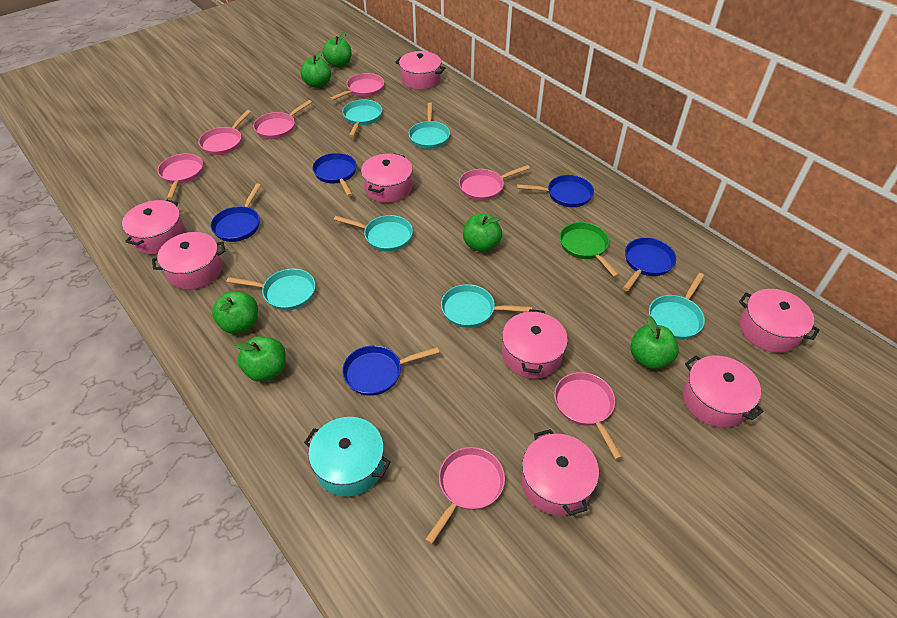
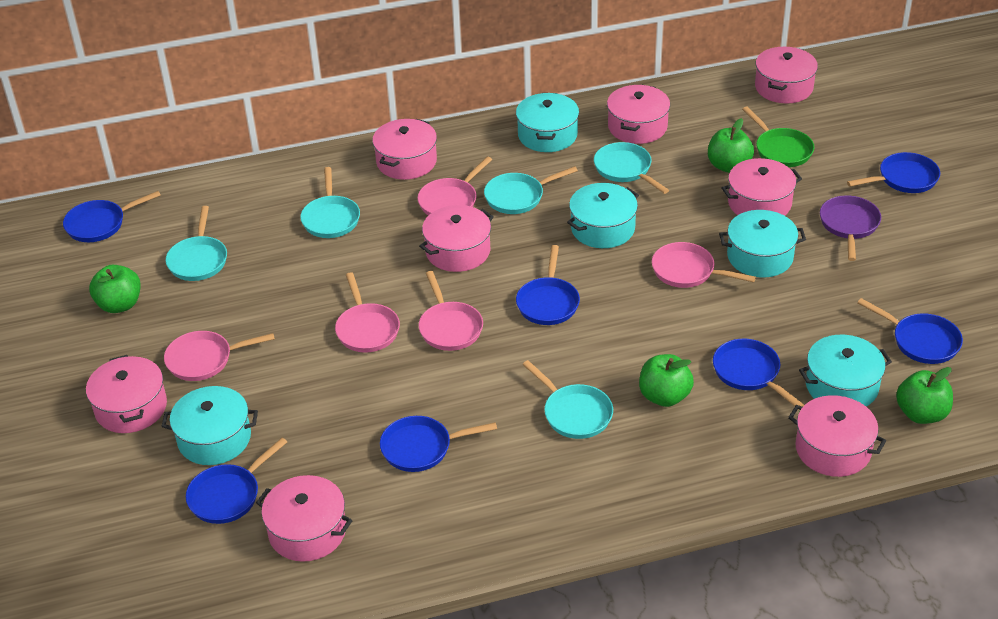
blue pan: [211,183,261,242] [312,153,357,197] [342,345,439,396] [517,175,594,207] [623,238,676,291] = 5 -> [63,191,161,242] [186,438,287,524] [380,416,497,472] [516,245,580,325] [713,339,804,407] [847,152,940,193] [857,298,963,364] = 7
green apple: [212,291,258,334] [235,336,286,382] [301,50,331,88] [322,32,351,68] [463,214,502,252] [630,316,679,369] = 6 -> [89,265,141,313] [639,354,694,407] [708,118,754,173] [896,367,953,424] = 4
pink pan: [158,153,203,200] [198,110,251,155] [253,100,312,139] [329,73,384,101] [425,447,505,545] [459,165,530,201] [554,372,622,460] = 7 -> [164,331,275,381] [335,272,400,353] [418,156,492,216] [419,271,483,351] [652,242,756,288] = 5
purple pan: none = 0 -> [820,195,881,261] = 1
turquoise pan: [227,269,315,310] [334,215,413,252] [342,99,382,137] [409,102,450,149] [441,284,532,328] [649,273,705,339] = 6 -> [166,206,227,281] [300,167,360,238] [484,166,578,214] [522,360,613,439] [594,142,669,194] = 5
turquoise pot: [304,417,391,497] = 1 -> [161,386,258,465] [516,93,579,152] [567,183,639,248] [719,210,806,277] [799,335,892,407] = 5

